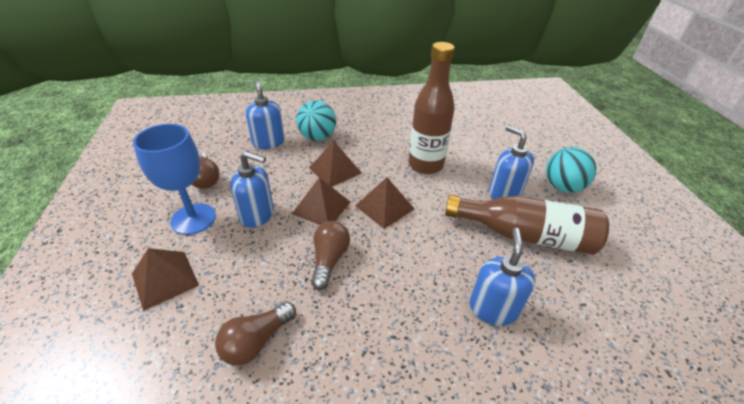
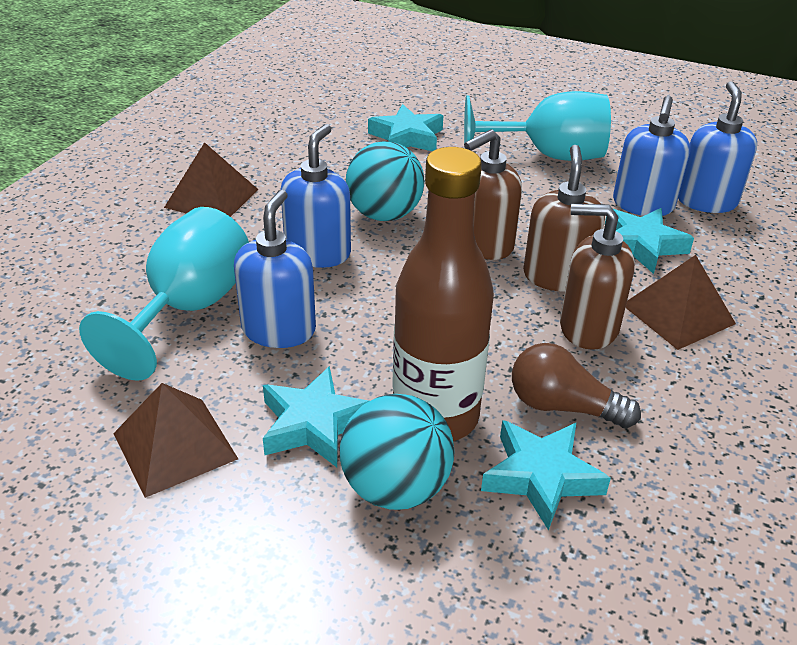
blue goblet: [133,124,216,235] = 1 -> none = 0
brown bottle: [408,42,455,174] [445,195,609,255] = 2 -> [392,147,494,441] = 1
brown light bulb: [192,152,219,189] [215,302,296,366] [311,221,350,290] = 3 -> [512,343,641,428] = 1
brown pyramid: [132,248,199,311] [292,177,350,225] [309,141,361,187] [355,177,414,229] = 4 -> [113,383,238,498] [164,142,258,217] [626,255,736,350] = 3
brown soap dispenser: none = 0 -> [464,129,522,260] [523,145,605,292] [560,204,635,350] = 3
turquoise goblet: none = 0 -> [79,207,249,381] [464,91,611,161] = 2
turquoise star: none = 0 -> [263,366,369,467] [368,104,443,151] [481,420,611,531] [605,208,694,274] = 4

